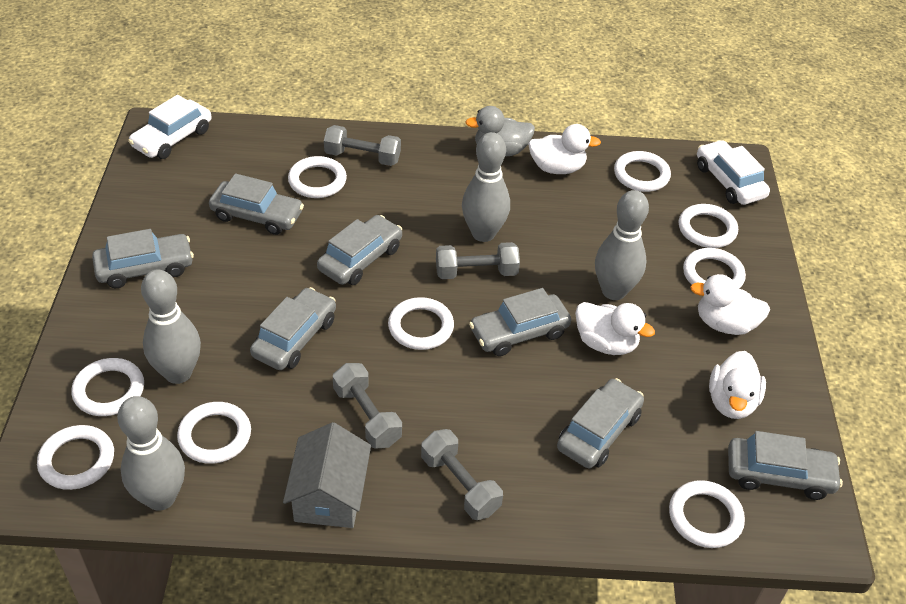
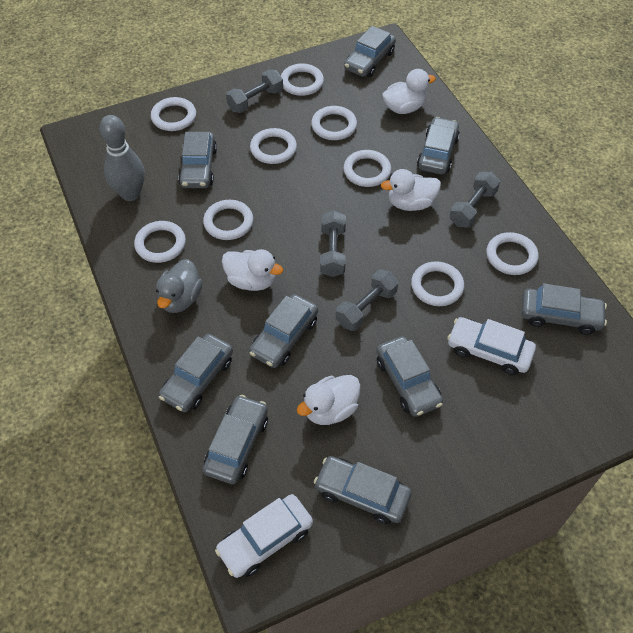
grey bowling pin: [117,396,185,511] [141,269,201,384] [462,132,510,242] [595,190,649,300] = 4 -> [99,115,145,201] = 1
grey car: [92,229,194,288] [209,174,304,235] [250,287,336,370] [317,215,402,285] [469,288,571,356] [557,378,644,468] [728,431,843,500] = 7 -> [159,334,233,412] [178,132,217,188] [203,395,268,484] [249,294,318,368] [314,456,412,525] [344,26,396,77] [376,336,443,417] [417,117,460,175] [522,283,607,335] = 9
grey house: [283,422,371,528] = 1 -> none = 0

